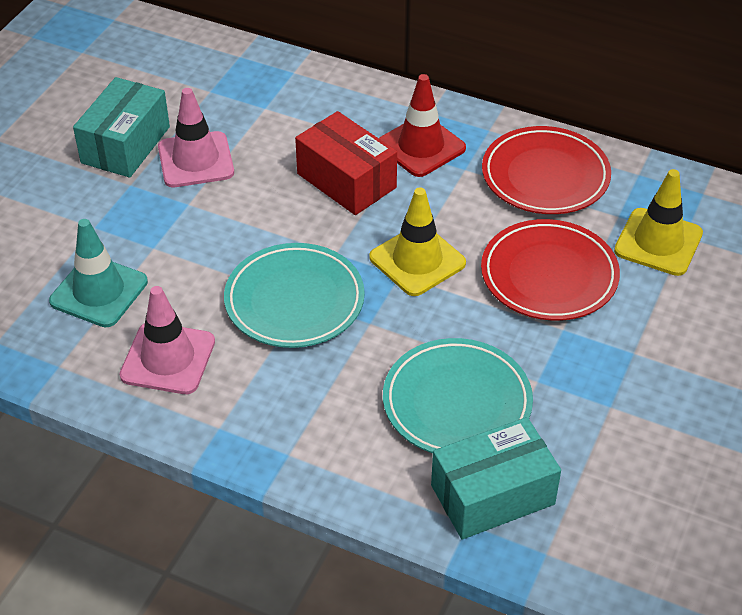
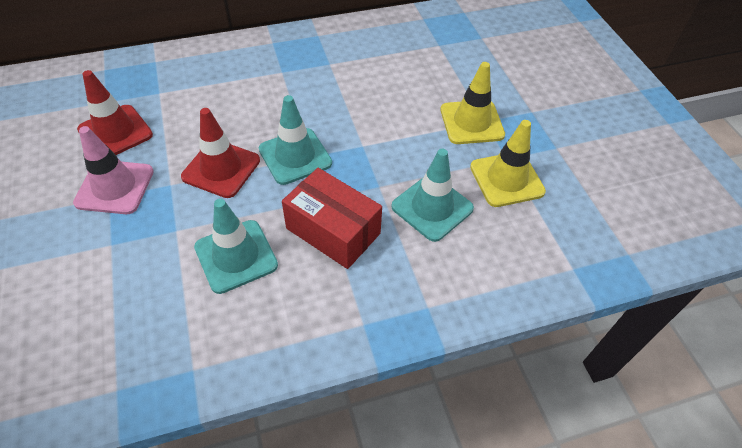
pink traffic cone: [119,286,215,394] [158,88,234,187] = 2 -> [73,126,154,214] = 1
red plate: [481,219,620,321] [482,126,611,214] = 2 -> none = 0
red traffic cone: [379,74,466,177] = 1 -> [77,70,153,155] [181,108,260,198] = 2
turquoise box: [73,77,170,178] [431,417,561,540] = 2 -> none = 0
turquoise plate: [224,243,365,348] [383,338,533,453] = 2 -> none = 0
turquoise traffic cone: [49,219,148,328] = 1 -> [194,199,278,294] [259,95,332,185] [391,149,474,242] = 3

